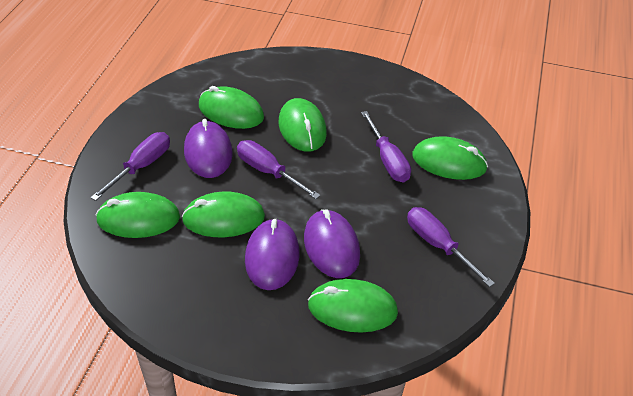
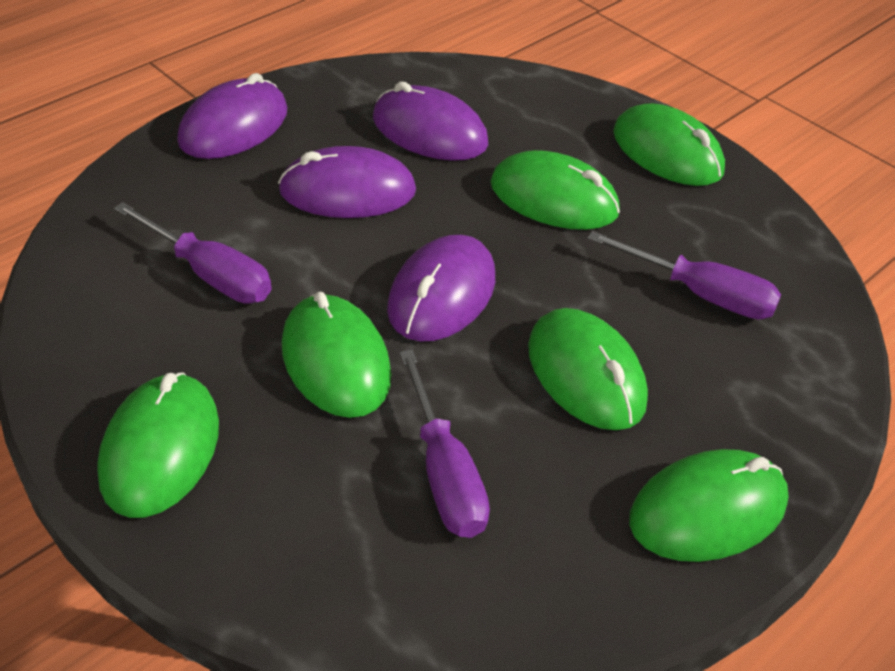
purple mouse: [184,119,233,178] [245,218,300,290] [304,209,360,278] = 3 -> [177,73,287,159] [278,146,416,218] [373,82,488,161] [387,235,495,342] = 4
purple screwdriver: [91,132,170,201] [237,140,320,199] [361,111,411,182] [407,207,495,287] = 4 -> [114,202,272,303] [399,349,490,538] [587,231,781,319] = 3

